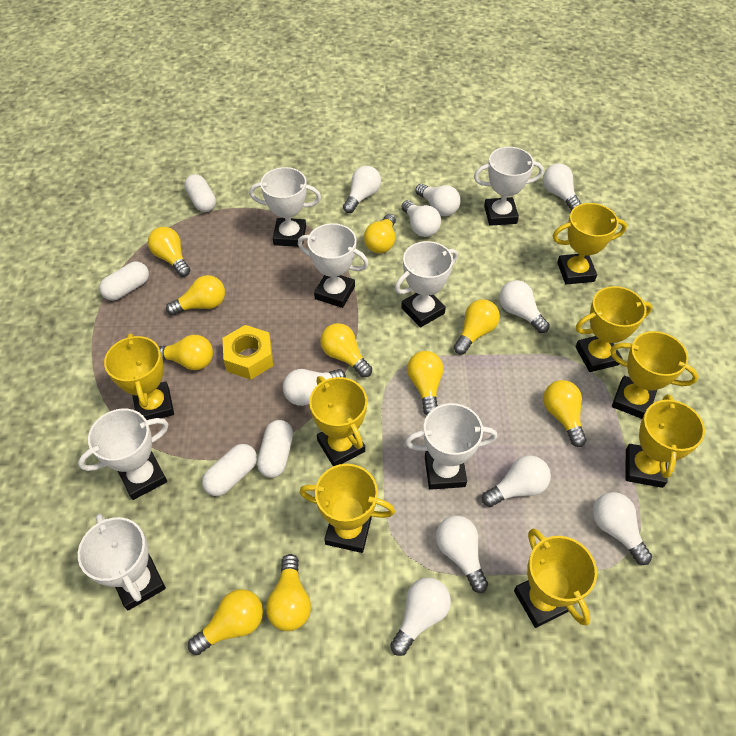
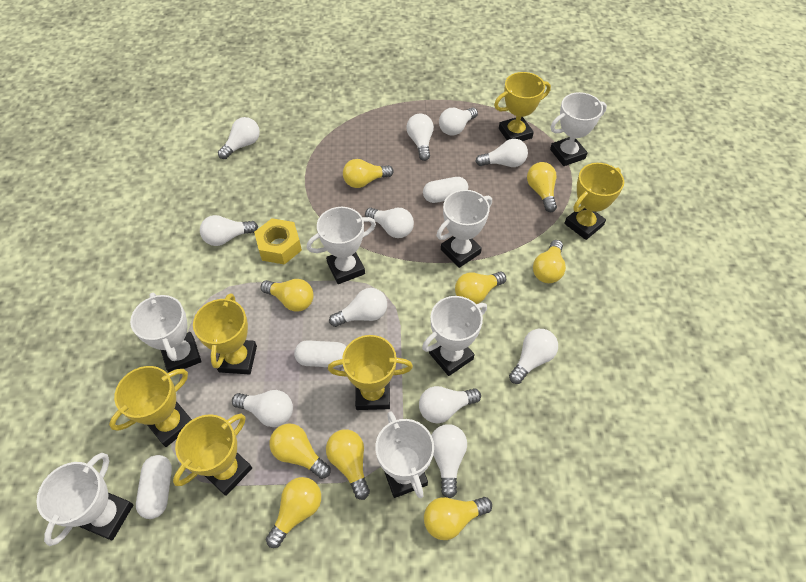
white capsule: [99,261,149,301] [184,174,216,212] [202,444,257,496] [257,420,293,478] = 4 -> [136,455,172,519] [294,340,346,368] [423,177,468,203] = 3
white light bulb: [283,369,346,406] [343,166,381,213] [390,577,451,656] [402,200,441,237] [415,184,461,216] [436,516,488,593] [482,455,551,507] [499,280,550,333] [543,163,581,211] [593,492,652,565] = 10 -> [200,215,258,246] [218,117,260,159] [232,390,293,427] [329,288,387,327] [365,208,414,238] [406,113,434,161] [419,386,481,423] [431,424,467,498] [439,107,478,135] [475,139,528,167] [509,329,558,384] = 11
yellow light bulb: [148,227,190,277] [159,335,213,370] [166,275,225,315] [188,589,263,655] [266,554,311,631] [320,323,372,378] [364,214,396,253] [407,351,444,415] [453,299,500,354] [543,380,587,447] = 10 -> [261,279,314,312] [266,477,321,548] [269,423,331,479] [326,429,370,500] [343,159,394,188] [424,497,492,540] [455,272,506,304] [527,162,557,212] [533,240,566,283] = 9
yellow trophy: [104,334,174,420] [299,464,395,553] [309,376,367,466] [514,528,597,628] [553,203,627,284] [575,286,653,372] [610,331,698,419] [626,394,705,488] = 8 -> [109,366,192,447] [173,414,252,496] [193,293,257,375] [328,335,413,410] [494,72,551,141] [564,163,624,240] = 6

